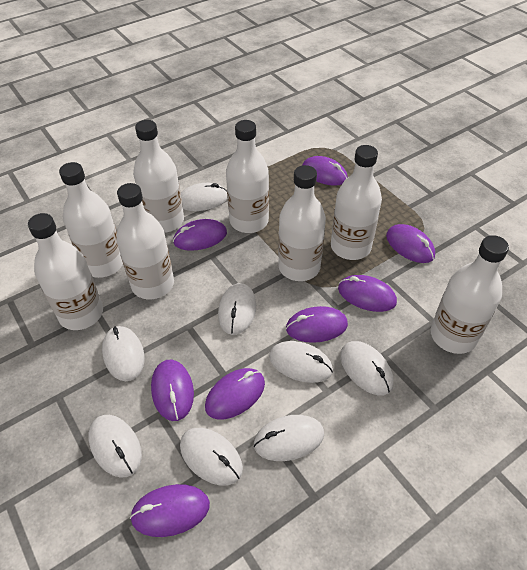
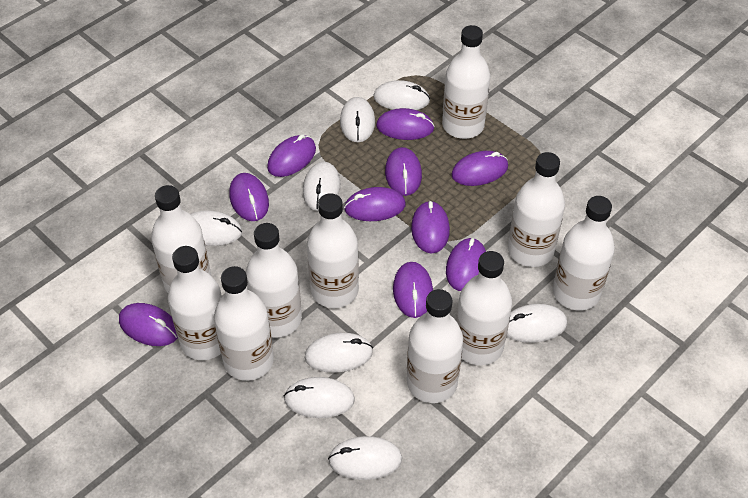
purple mouse: [130,484,210,537] [151,360,194,421] [173,219,227,251] [205,368,265,420] [286,306,348,343] [303,156,348,186] [338,275,397,312] [386,224,435,263] = 8 -> [119,303,178,346] [229,173,269,221] [267,134,316,177] [344,187,406,221] [376,108,435,140] [385,147,422,196] [393,262,433,318] [411,201,450,254] [446,238,486,291] [451,151,508,186] = 10
white bottle: [28,213,103,330] [59,162,123,278] [116,183,174,299] [133,120,184,233] [226,120,269,233] [278,165,326,281] [331,145,382,260] [431,235,509,354] = 8 -> [151,185,211,293] [168,246,222,360] [214,266,274,381] [246,223,302,338] [307,193,359,308] [407,289,463,403] [442,25,490,139] [456,251,512,365] [508,152,565,267] [553,196,615,310] = 10

